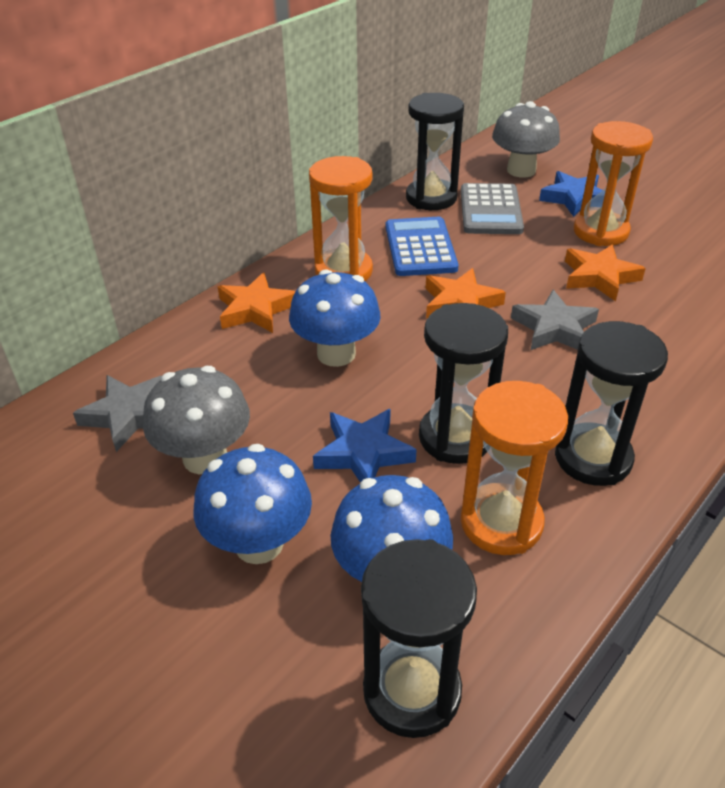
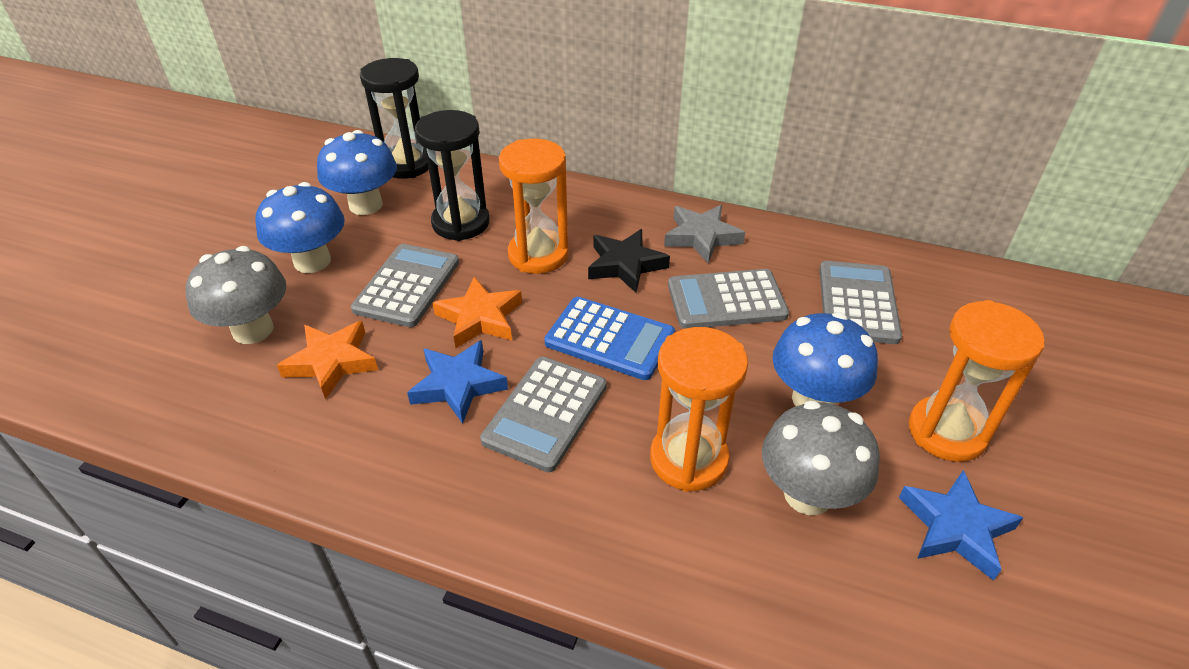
black hourglass: [361,539,477,738] [406,93,464,210] [419,303,508,464] [555,321,668,486] = 4 -> [360,58,429,179] [415,110,490,241] = 2
black star: none = 0 -> [588,229,670,293] = 1
grey calculator: [461,183,524,234] = 1 -> [351,244,459,327] [480,357,607,472] [668,269,789,329] [819,261,902,344] = 4
grey star: [73,375,162,452] [511,290,599,350] = 2 -> [664,205,745,263] = 1
orange star: [217,273,295,333] [425,268,506,318] [565,244,646,301] = 3 -> [277,321,378,400] [433,277,522,348] = 2

